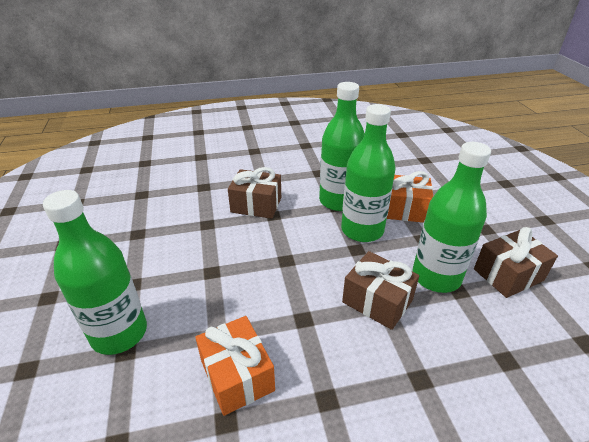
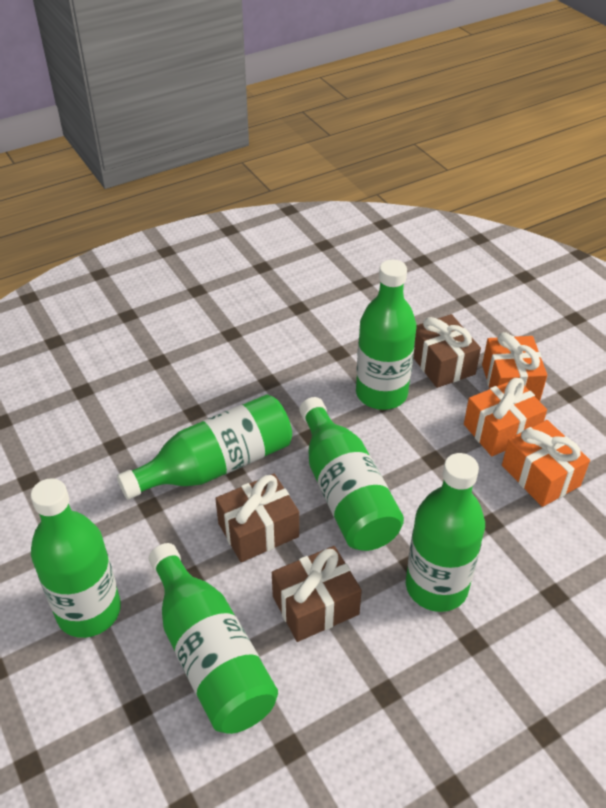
green bottle: [43,190,147,355] [319,82,365,211] [341,104,395,242] [412,142,491,293] = 4 -> [31,478,121,638] [117,394,292,500] [149,543,278,734] [299,397,404,551] [356,260,416,410] [406,453,485,612] = 6
orange gift: [195,316,275,416] [387,171,433,223] = 2 -> [464,378,547,456] [482,332,547,401] [502,420,590,507] = 3

